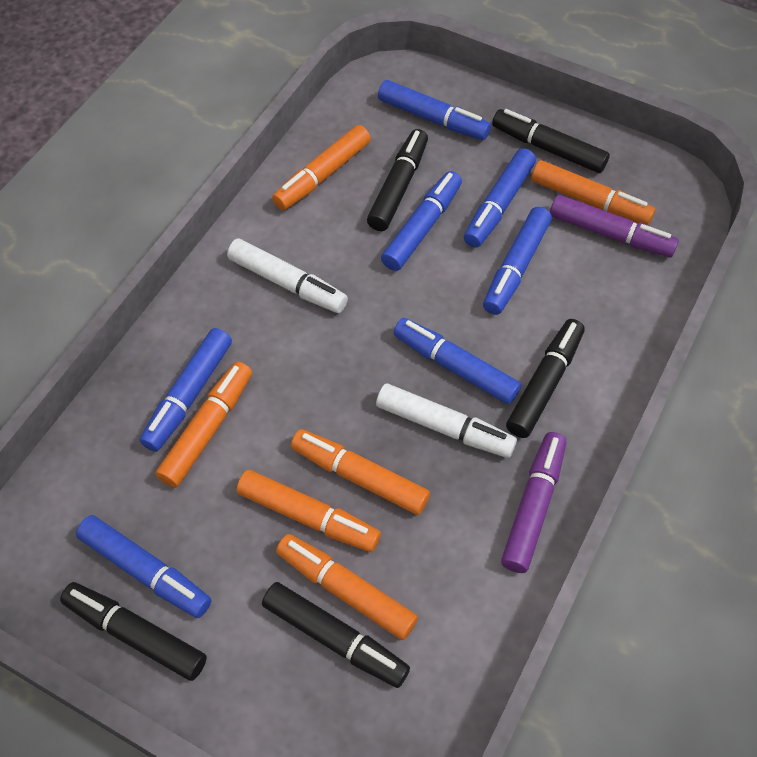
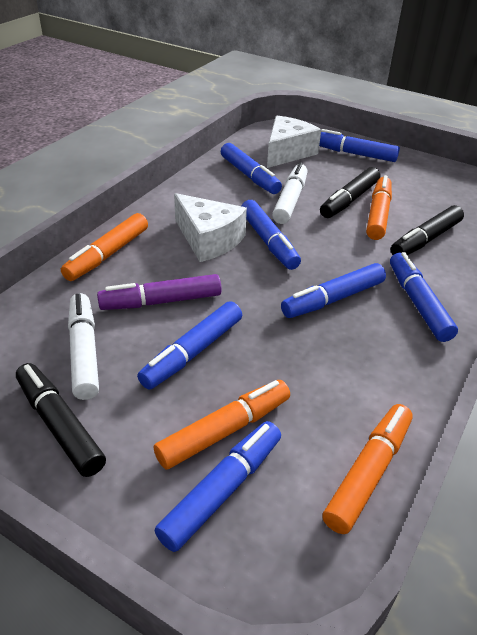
black marker: [60,582,207,681] [262,582,410,688] [367,129,428,231] [492,109,610,173] [506,319,584,438] = 5 -> [16,363,106,477] [320,167,380,218] [391,205,464,255] = 3
orange marker: [156,361,252,488] [237,470,381,552] [272,125,371,210] [276,534,418,640] [291,429,430,515] [531,160,655,225] = 6 -> [61,213,148,281] [154,380,290,470] [322,404,413,534] [366,175,392,240] = 4
purple marker: [501,432,566,573] [550,195,679,257] = 2 -> [97,274,222,310] = 1
white cheese: none = 0 -> [174,193,247,262] [267,116,321,168] = 2

